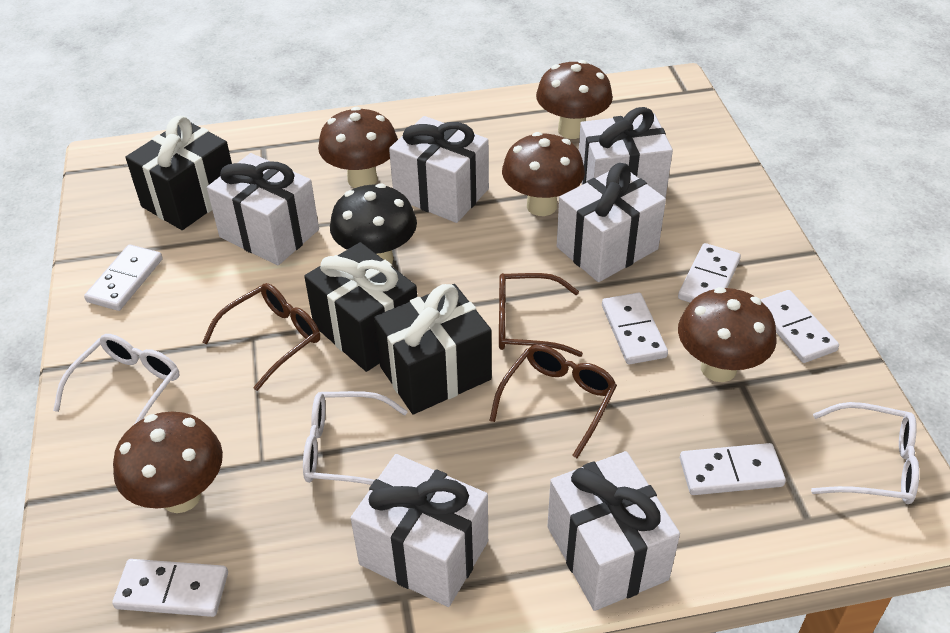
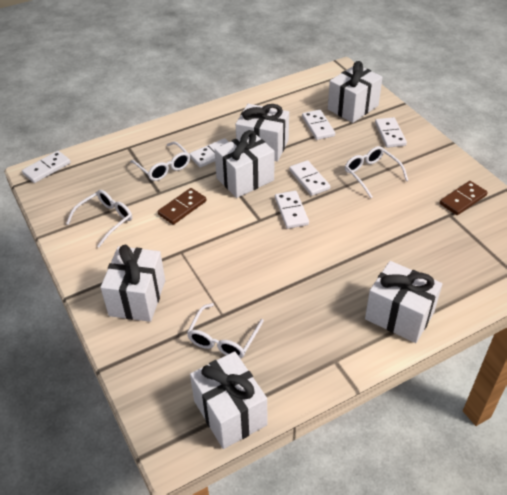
black gift: [125,116,232,230] [304,242,417,372] [374,284,492,414] = 3 -> none = 0
black mushroom: [330,183,417,264] = 1 -> none = 0
brown domino: none = 0 -> [158,188,206,225] [440,181,488,215] = 2
brown glasses: [202,283,320,391] [489,345,617,458] [499,273,583,357] = 3 -> none = 0
brown mushroom: [113,412,223,513] [318,107,398,188] [502,132,585,216] [536,60,613,139] [678,287,777,382] = 5 -> none = 0
white glasses: [53,334,180,424] [303,391,408,485] [811,402,919,504] = 3 -> [66,190,132,248] [130,142,190,181] [187,303,264,358] [345,146,408,198] = 4

